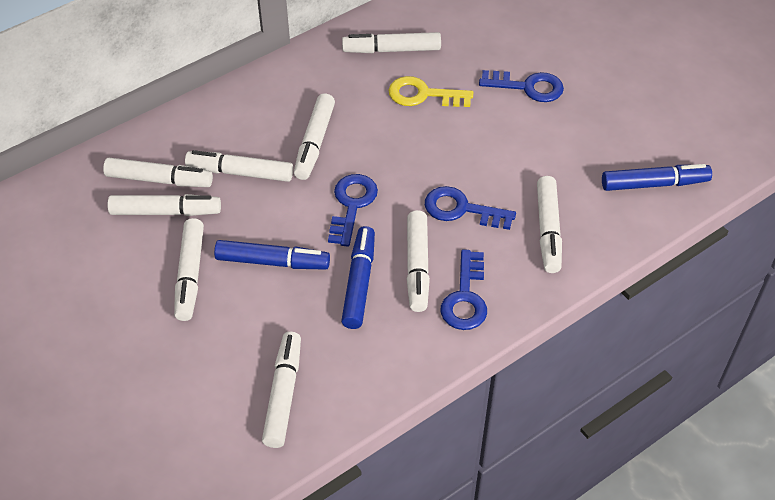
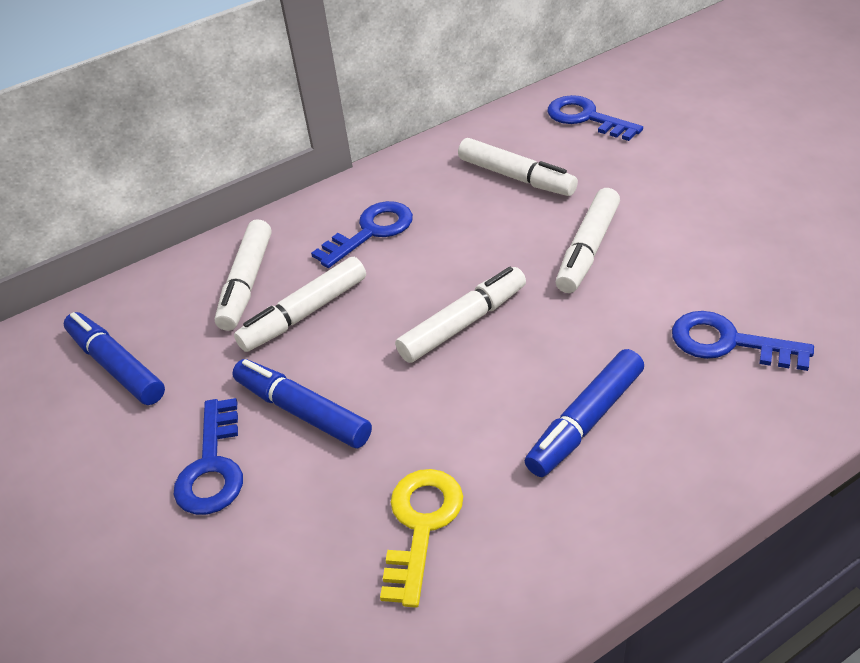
white marker: [103,158,213,187] [108,194,221,216] [174,218,204,321] [185,150,293,182] [262,332,301,448] [294,93,335,180] [342,32,441,53] [407,210,430,312] [537,176,562,273] = 9 -> [215,219,271,331] [234,257,366,352] [395,267,526,363] [458,138,578,196] [556,188,620,293] = 5

